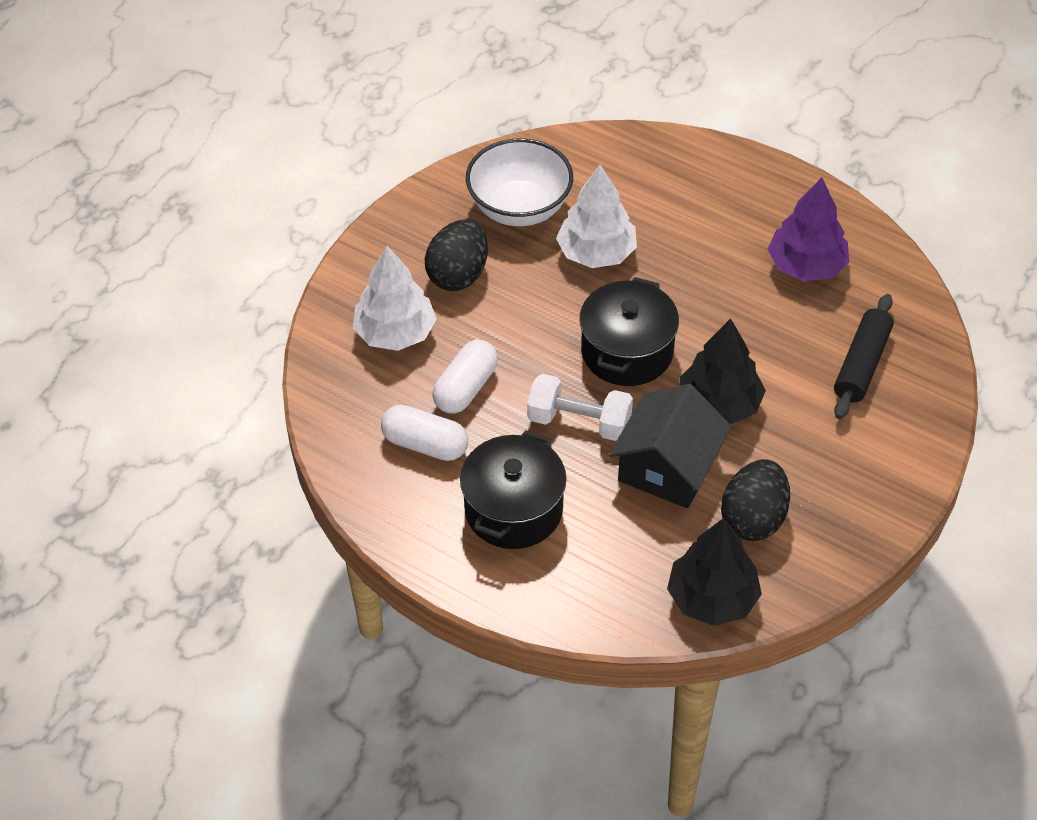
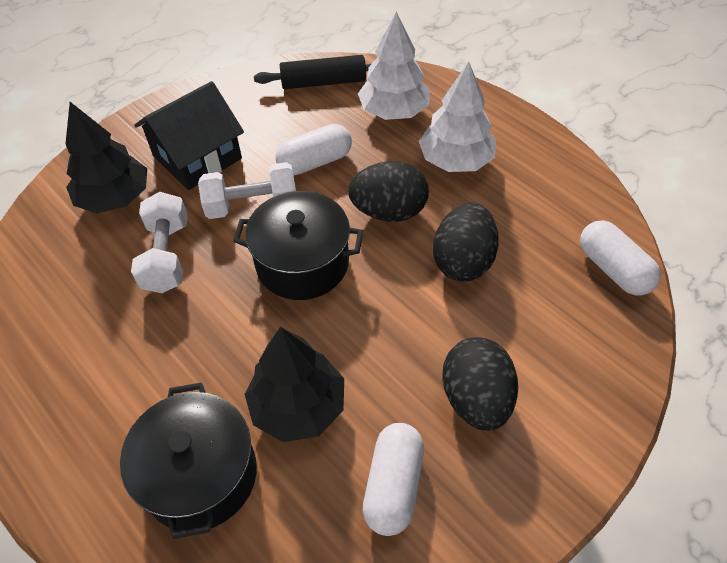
black egg: [425,220,488,291] [721,459,790,541] = 2 -> [348,161,429,222] [433,203,499,281] [442,337,518,431] = 3
purple tree: [767,177,849,281] = 1 -> none = 0
white bowl: [466,138,573,226] = 1 -> none = 0
white capsule: [381,405,468,461] [432,340,498,413] = 2 -> [275,124,352,175] [363,423,424,536] [580,220,661,295] = 3
white dumbbell: [527,374,633,441] = 1 -> [131,192,188,293] [198,162,296,219] = 2

